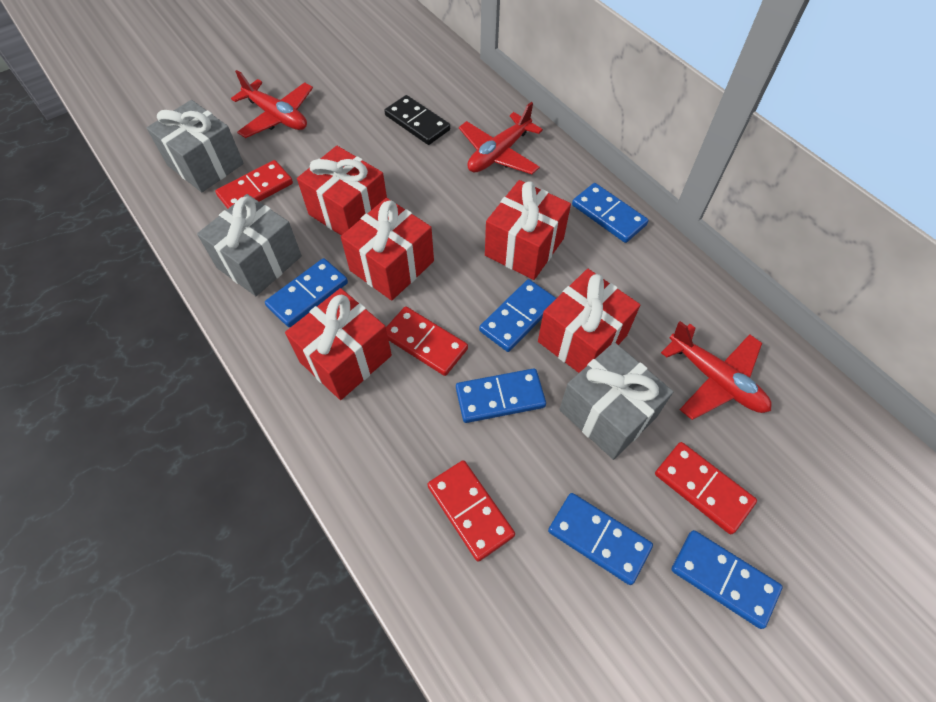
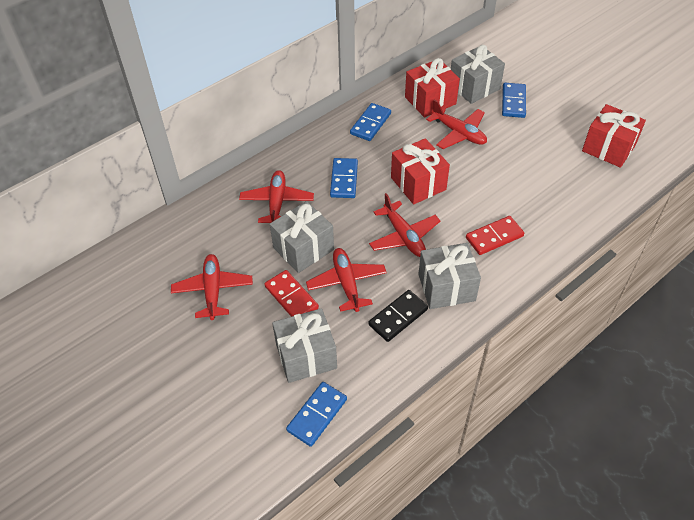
blue domino: [265,258,348,327] [456,368,546,423] [479,279,556,352] [548,493,653,585] [572,183,648,243] [671,530,783,629] = 6 -> [286,382,347,447] [330,158,358,198] [350,103,391,141] [502,83,526,118] = 4
grey gift: [147,100,244,192] [197,194,302,296] [559,342,673,460] = 3 -> [270,201,334,273] [272,308,337,383] [418,243,481,309] [451,45,505,104] = 4
red domino: [215,160,293,209] [386,307,468,376] [427,460,515,562] [655,442,757,534] = 4 -> [264,270,319,317] [466,216,524,255] = 2
red gift: [285,288,392,400] [297,146,387,235] [341,198,434,301] [485,180,571,280] [538,269,640,373] = 5 -> [391,138,450,204] [405,58,460,117] [582,104,646,168] = 3
red plane: [231,70,313,138] [459,102,543,174] [661,321,772,420] = 3 -> [171,254,253,320] [239,170,314,223] [306,248,387,312] [369,193,440,257] [426,100,487,149] = 5

